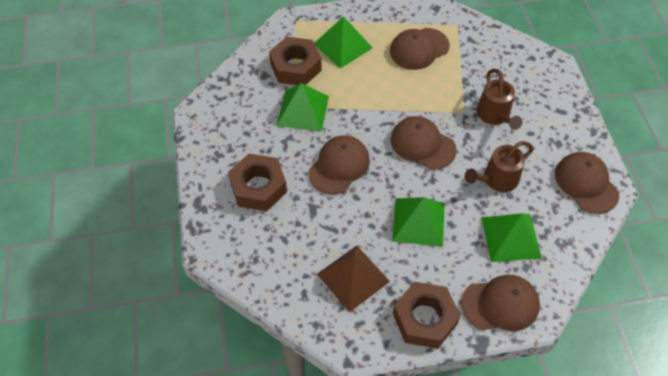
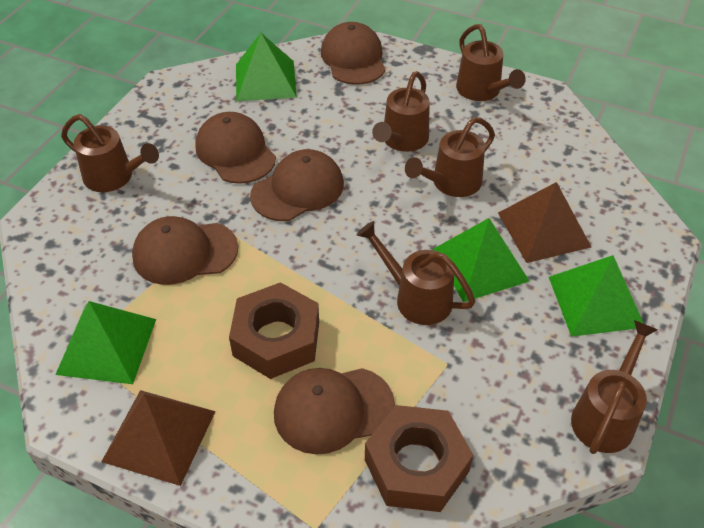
brown nut: [228,154,287,211] [269,37,322,85] [393,282,461,349] = 3 -> [229,282,319,379] [365,405,473,512] = 2
brown pyramid: [317,246,390,312] = 1 -> [101,390,216,486] [498,182,591,263] = 2
brown watering can: [465,141,534,192] [477,69,523,130] = 2 -> [61,114,159,192] [357,221,475,325] [372,71,430,152] [405,117,495,197] [456,24,526,101] [571,320,658,454] = 6

